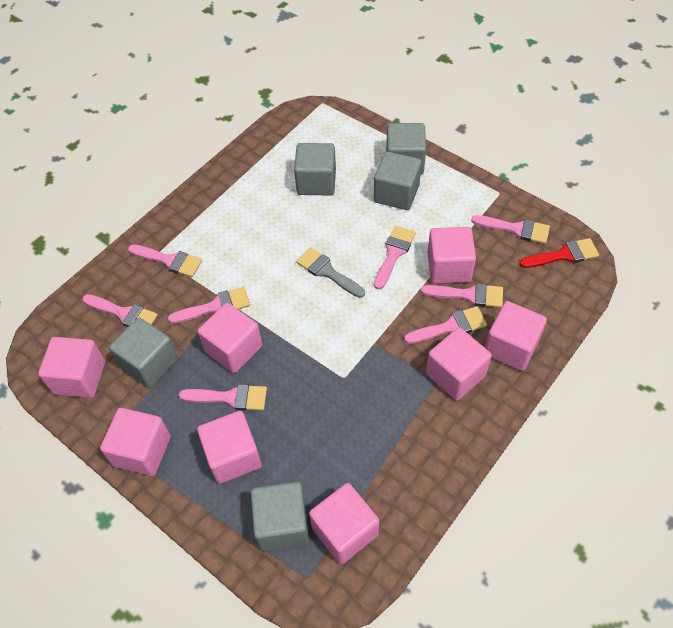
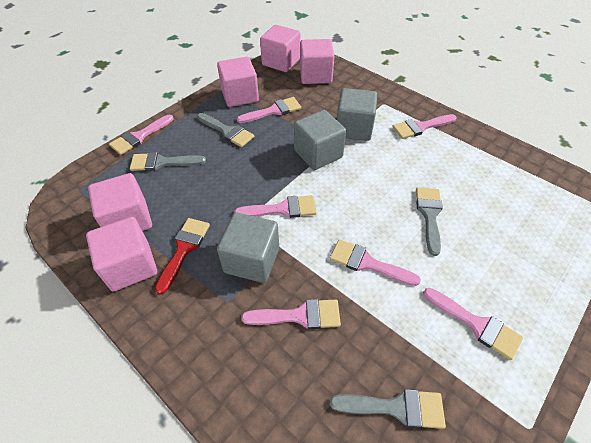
grey brush: [296,247,365,298] = 1 -> [130,152,206,171] [197,113,254,147] [330,389,446,429] [416,187,443,256] = 4
grey cube: [109,318,178,388] [251,482,309,551] [294,143,336,195] [374,151,422,210] [386,123,426,175] = 5 -> [217,213,279,283] [294,110,346,170] [337,88,377,141] = 3
pink brush: [83,294,158,327] [128,244,202,277] [168,287,250,324] [179,384,267,410] [374,226,416,290] [404,306,487,344] [421,283,503,308] [471,215,550,244] = 8 -> [109,115,174,155] [234,195,317,218] [237,97,301,123] [241,299,341,329] [330,240,421,286] [392,114,456,139] [423,288,523,360] = 7
pink cube: [38,337,105,398] [100,408,171,476] [197,411,262,484] [198,303,262,373] [309,483,379,564] [426,327,492,400] [428,227,476,284] [485,301,547,371] = 8 -> [86,217,157,291] [88,173,152,231] [217,57,259,107] [260,25,300,72] [300,39,334,84] = 5

